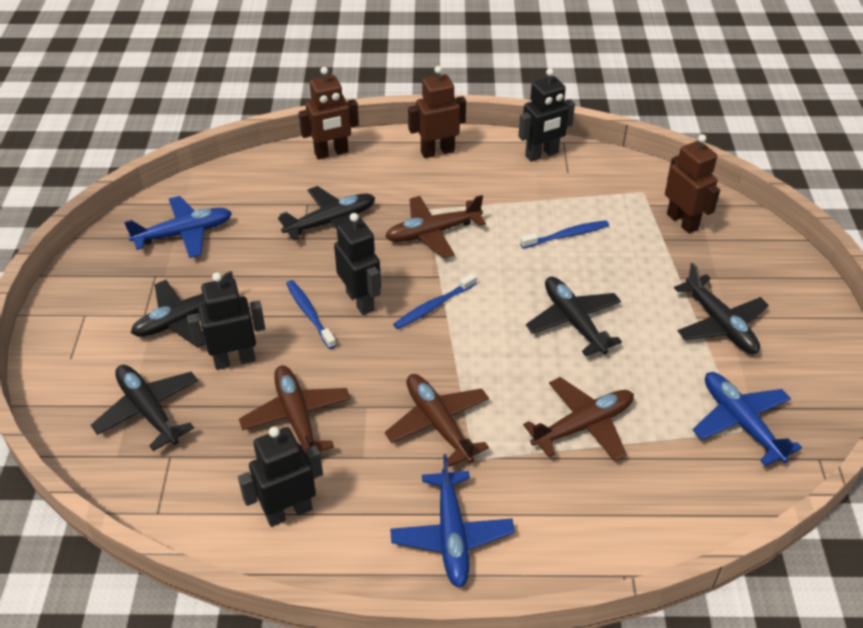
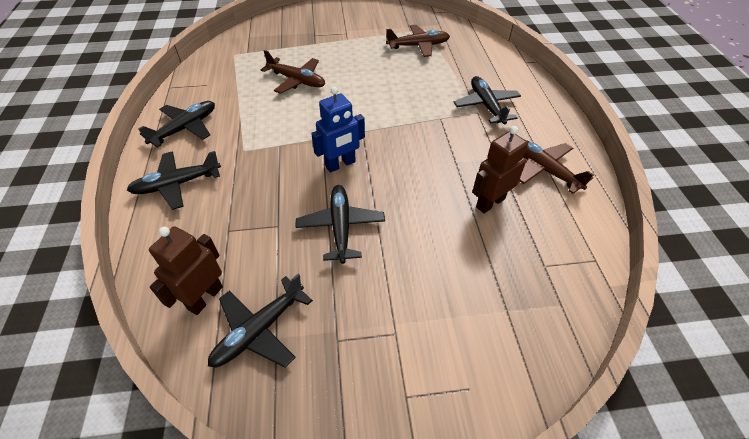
black robot: [187,272,265,370] [238,426,323,527] [334,213,381,315] [518,68,575,162] = 4 -> none = 0
blue plane: [124,196,232,258] [390,454,515,588] [693,372,802,466] = 3 -> none = 0
blue robot: none = 0 -> [311,87,365,173] = 1
blue toothbrush: [286,280,336,349] [393,273,477,329] [520,220,609,248] = 3 -> none = 0
brown plane: [239,365,351,454] [385,195,486,258] [385,374,489,467] [523,377,634,461] = 4 -> [261,50,325,94] [386,25,450,57] [519,140,594,194] = 3
brown robot: [299,67,359,160] [408,66,466,158] [665,134,720,234] = 3 -> [149,226,223,315] [472,126,528,214] = 2

